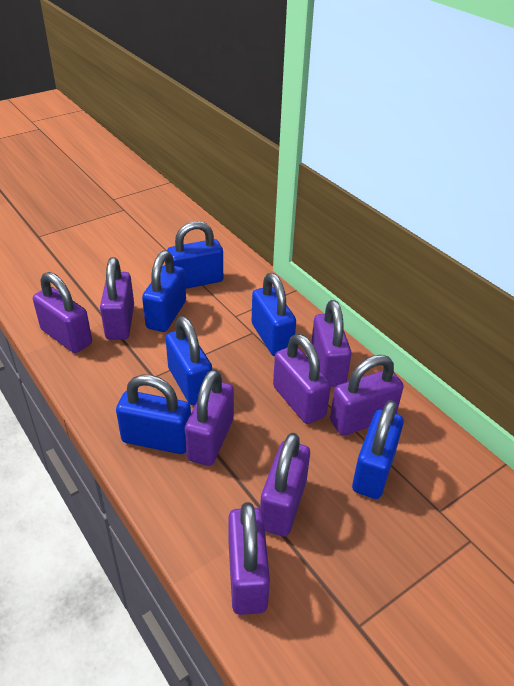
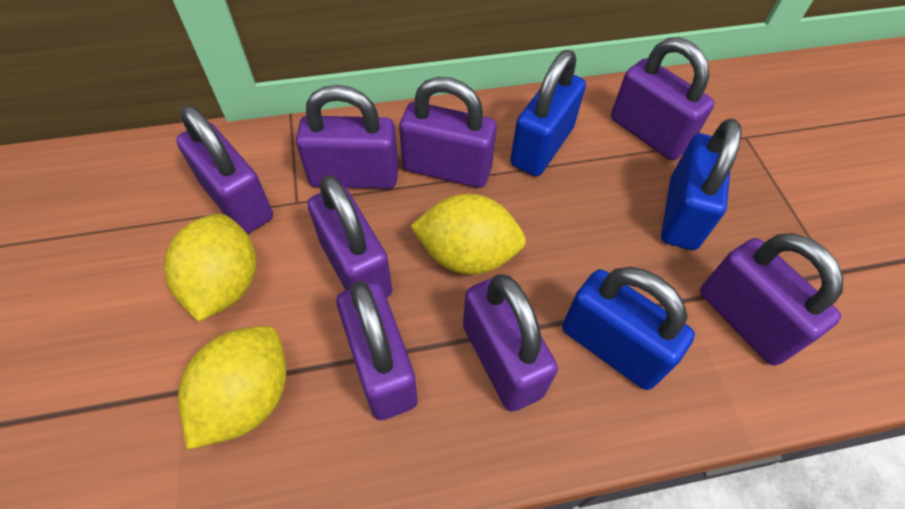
blue padlock: [116,375,191,454] [142,250,186,332] [165,316,212,405] [167,221,223,289] [252,273,296,356] [352,400,404,499] = 6 -> [510,50,586,176] [562,267,695,390] [661,118,741,250] = 3
yellow lemon: none = 0 -> [164,214,256,322] [178,326,286,450] [410,194,526,275] = 3

